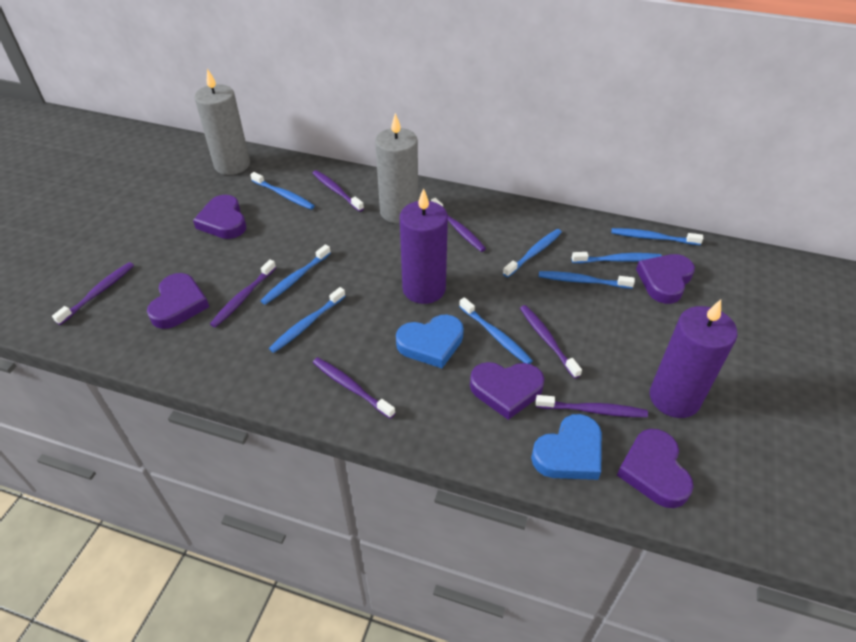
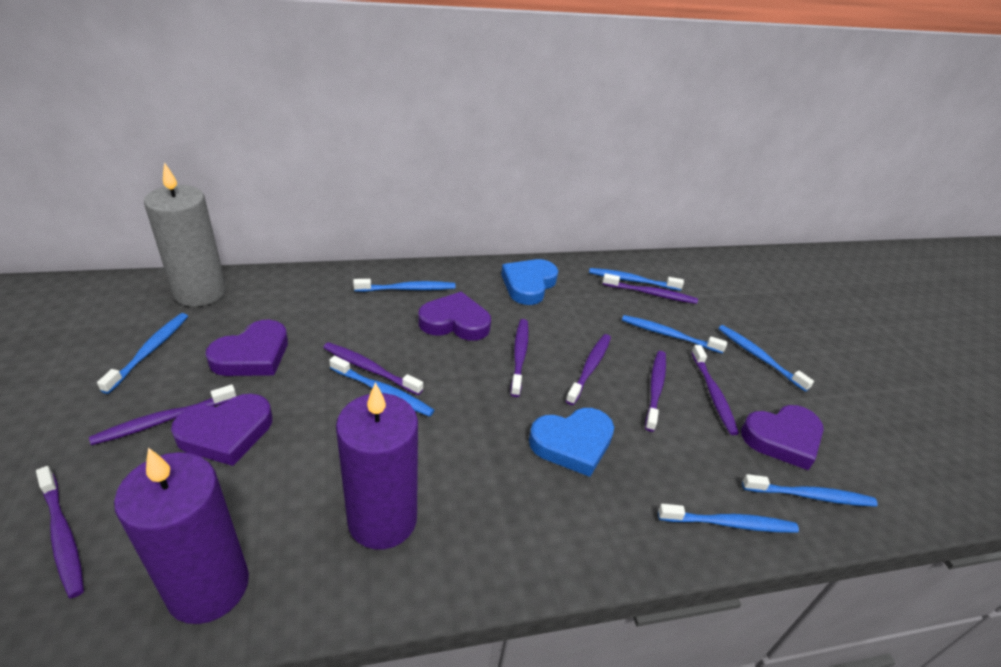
grey candle: [194,68,250,175] [375,113,418,223] = 2 -> [144,162,226,307] = 1
purple heart: [147,273,209,329] [193,195,246,239] [470,362,544,420] [617,429,694,508] [636,254,695,304] = 5 -> [171,394,272,466] [206,320,288,376] [418,292,491,341] [741,405,824,470] = 4
purple toothbrush: [52,262,134,325] [210,259,276,327] [312,170,364,212] [313,357,395,419] [431,198,486,252] [520,305,582,379] [536,395,648,417] = 7 -> [36,466,84,598] [89,385,236,445] [323,342,423,395] [511,319,529,397] [566,334,611,405] [603,273,698,304] [645,351,666,432] [691,345,739,435] = 8

